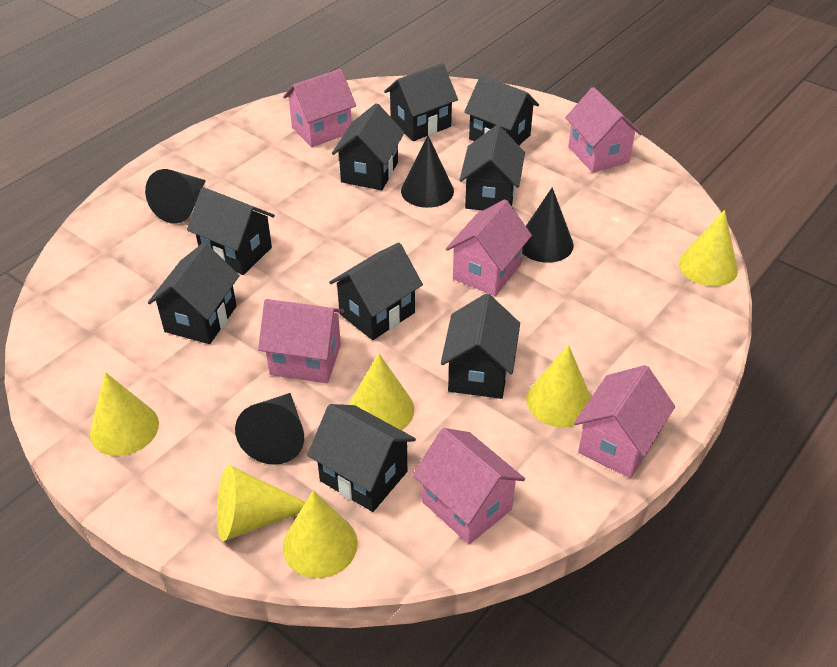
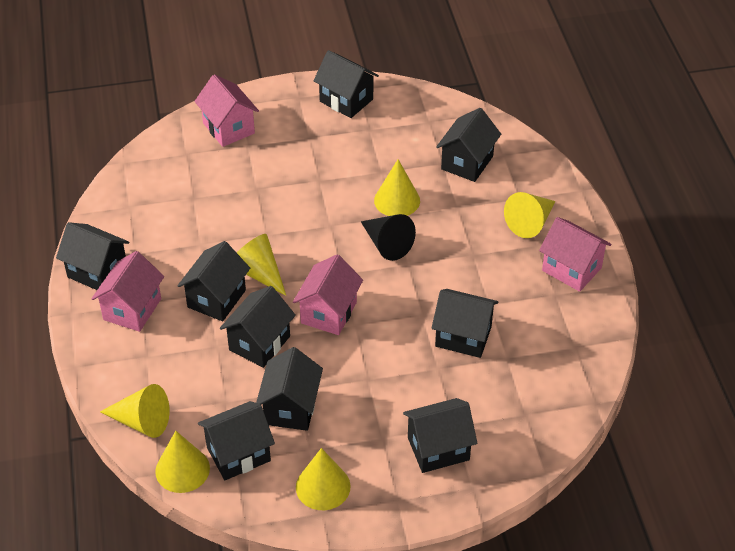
black cone: [145,169,206,224] [235,393,304,465] [401,136,454,208] [522,187,574,263] = 4 -> [361,214,416,261] = 1
pink house: [258,299,344,383] [283,69,356,147] [413,428,525,544] [446,199,532,296] [565,87,642,173] [574,365,675,478] = 6 -> [92,251,164,332] [194,74,259,147] [293,254,363,335] [539,217,612,292] = 4

